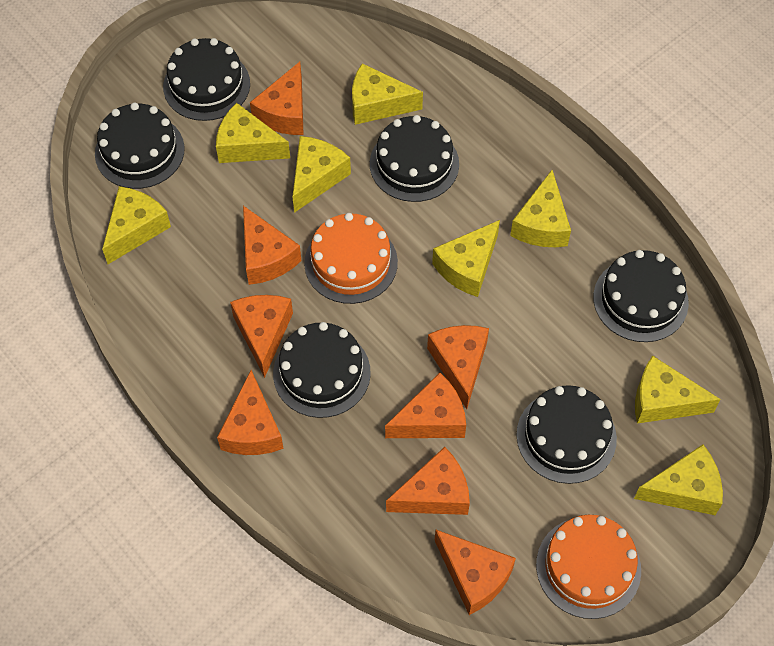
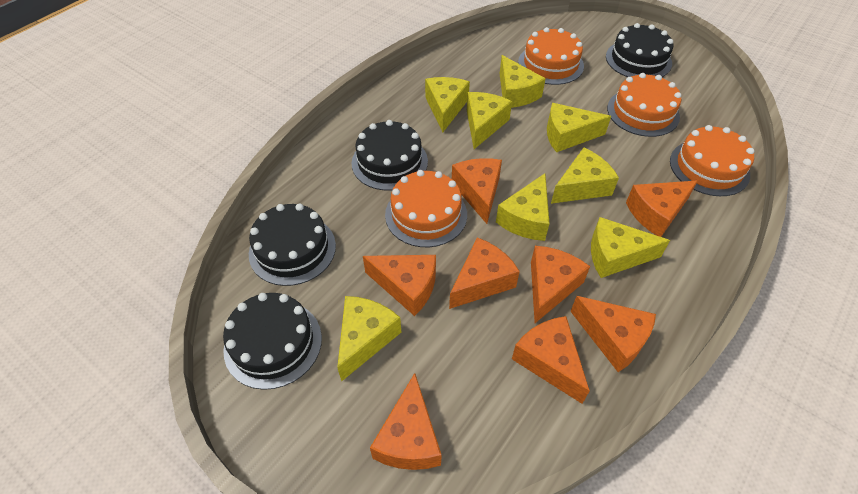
black cake: [95,103,185,189] [163,38,250,121] [273,322,371,418] [370,115,459,202] [516,385,617,484] [593,250,689,342] = 6 -> [223,293,322,390] [249,203,336,286] [352,120,428,191] [606,23,673,77] = 4
orange cake: [304,213,398,304] [536,515,641,619] = 2 -> [385,170,467,247] [518,27,584,85] [607,73,681,137] [670,125,754,196] = 4

